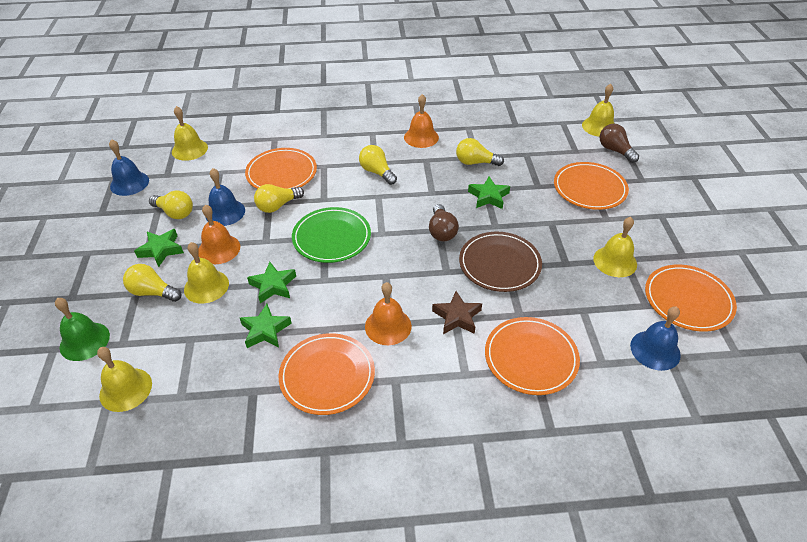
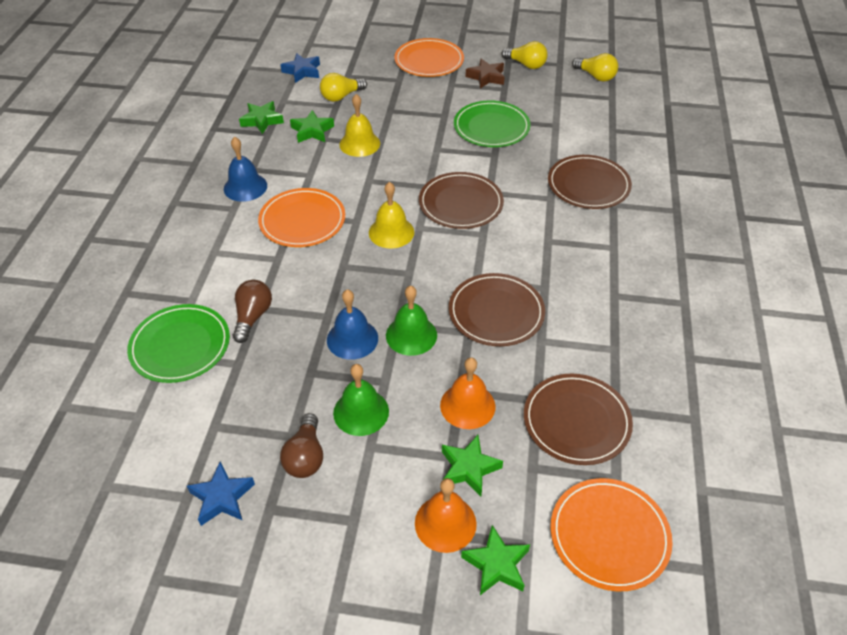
blue bell: [109,139,149,196] [206,168,245,226] [630,306,681,371] = 3 -> [224,137,267,202] [327,289,378,360] = 2
blue star: none = 0 -> [187,461,255,526] [281,53,320,83] = 2
brown plate: [459,232,542,292] = 1 -> [419,172,504,229] [449,273,545,346] [524,373,633,465] [548,155,632,209] = 4
green bell: [55,298,110,361] = 1 -> [333,364,389,436] [386,286,437,356] = 2
green plate: [292,207,371,263] = 1 -> [127,304,230,383] [454,101,531,147] = 2
orange bell: [198,205,240,264] [365,282,412,345] [404,94,439,148] = 3 -> [415,478,477,553] [440,357,496,429] = 2
orange plate: [245,148,317,189] [279,333,375,415] [485,317,580,395] [554,162,629,210] [645,265,737,332] = 5 -> [258,188,345,247] [394,38,464,77] [550,478,673,591] = 3
yellow bell: [97,347,152,412] [172,106,208,161] [184,242,229,304] [582,84,615,137] [593,217,637,277] = 5 -> [339,94,380,157] [369,182,414,249] = 2
yellow light bulb: [123,264,181,302] [149,190,193,219] [254,184,304,213] [359,145,397,185] [456,138,504,166] = 5 -> [320,73,367,102] [502,41,548,69] [572,53,618,82] = 3

